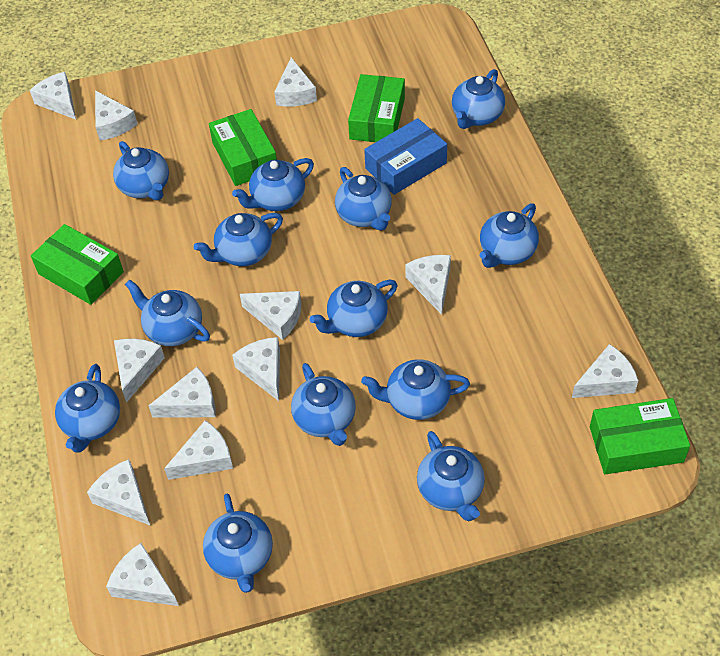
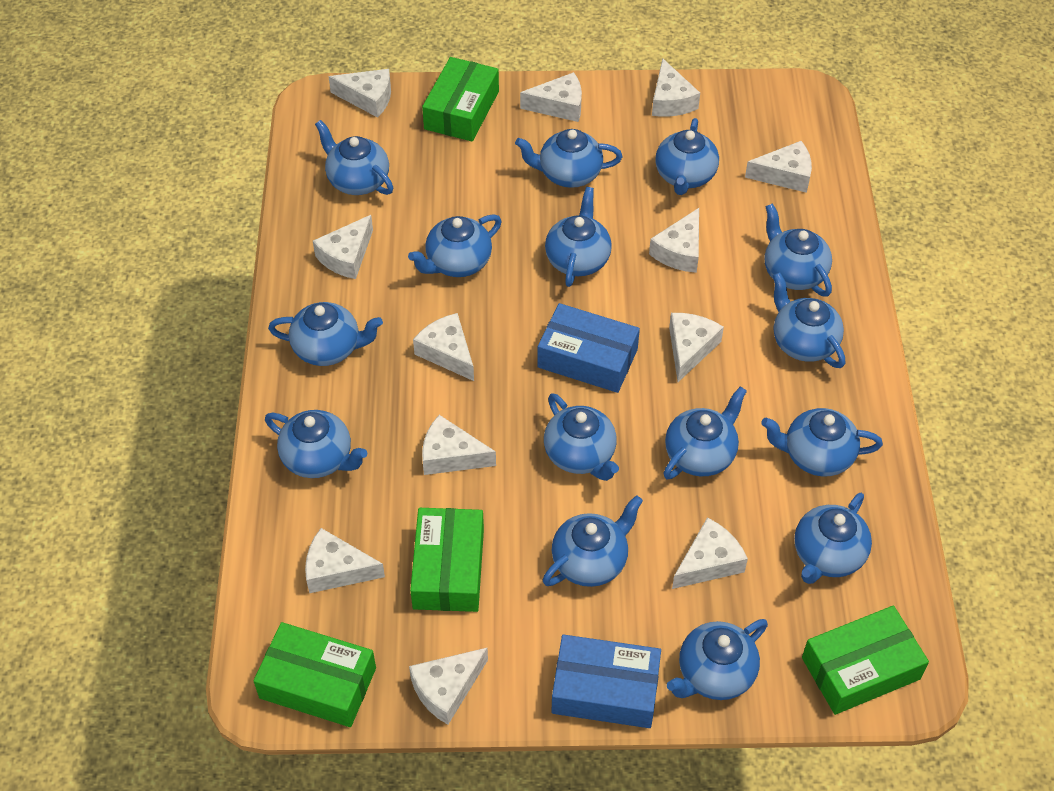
blue box: [364,118,447,195] = 1 -> [537,303,640,393] [551,634,661,728] = 2
blue teapot: [55,364,120,453] [113,141,169,201] [125,280,210,346] [194,213,283,266] [203,494,273,593] [232,158,314,211] [291,363,356,446] [310,280,397,337] [335,167,392,231] [361,359,470,420] [417,431,485,521] [452,69,505,129] [480,203,539,268] = 13 -> [265,410,367,478] [268,302,383,366] [315,120,393,195] [408,214,502,277] [515,129,622,188] [543,495,643,587] [544,393,619,481] [545,187,612,287] [655,118,719,195] [663,386,747,479] [667,619,768,700] [761,408,883,476] [765,203,832,297] [773,272,845,368] [794,493,872,584] = 15

